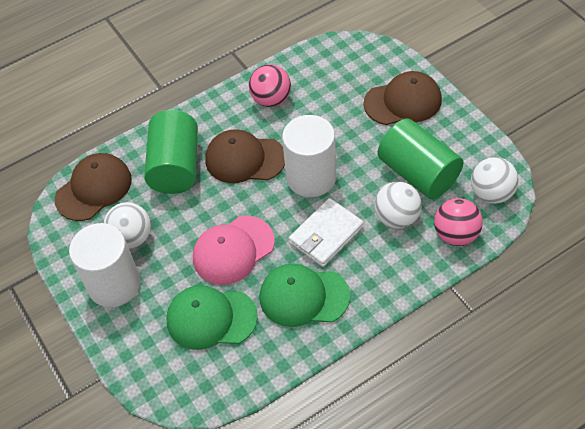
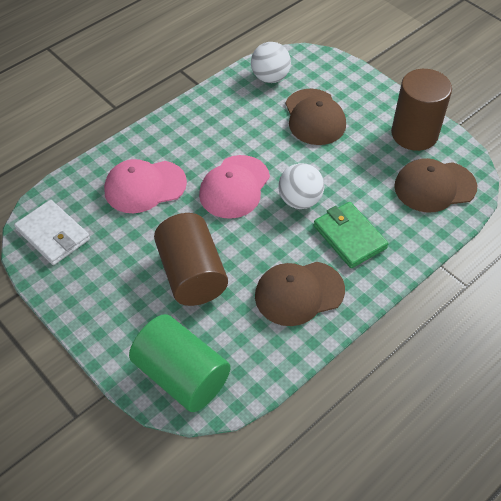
brown cylinder: none = 0 -> [154,213,228,306] [391,69,452,151] = 2
green cap: [166,285,258,350] [259,264,350,327] = 2 -> none = 0
green cylinder: [144,110,198,194] [378,118,463,199] = 2 -> [129,314,230,412] = 1
green wallet: none = 0 -> [314,202,389,268] = 1
pink ball: [249,64,291,107] [434,198,483,246] = 2 -> none = 0
pink cap: [193,216,275,285] = 1 -> [104,159,187,213] [199,155,270,219] = 2
white ball: [104,202,151,249] [374,182,422,229] [471,157,519,204] = 3 -> [251,42,291,83] [278,163,324,209] = 2
white cylinder: [69,223,140,307] [282,115,336,197] = 2 -> none = 0

